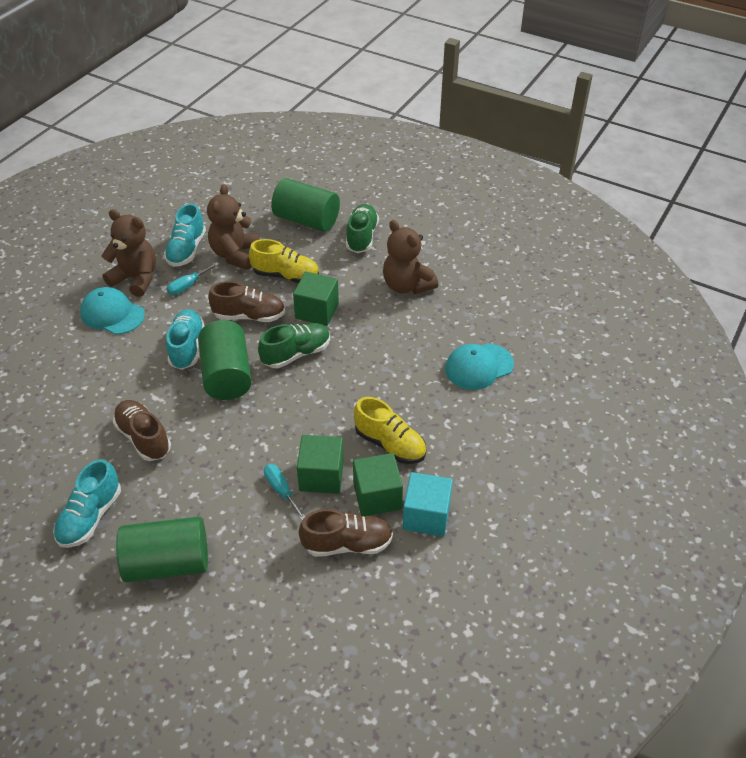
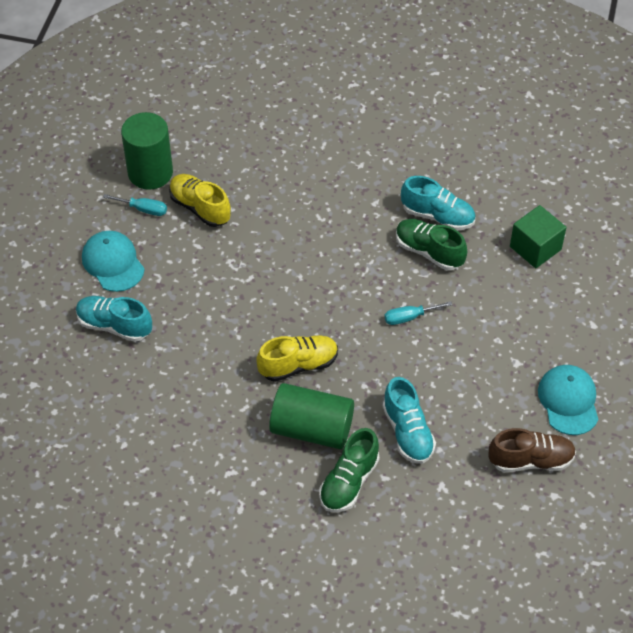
brown shoe: [113,400,171,461] [208,281,285,322] [299,509,393,557] = 3 -> [488,428,576,472] = 1
brown teddy bear: [101,209,156,297] [207,184,260,270] [383,220,438,294] = 3 -> none = 0
green cube: [293,272,339,326] [297,435,344,494] [353,453,403,516] = 3 -> [510,205,566,268] = 1
green cylinder: [116,516,208,582] [198,320,252,400] [271,178,340,232] = 3 -> [121,112,173,190] [269,383,354,449] = 2
turquoise cube: [403,472,453,537] = 1 -> none = 0

